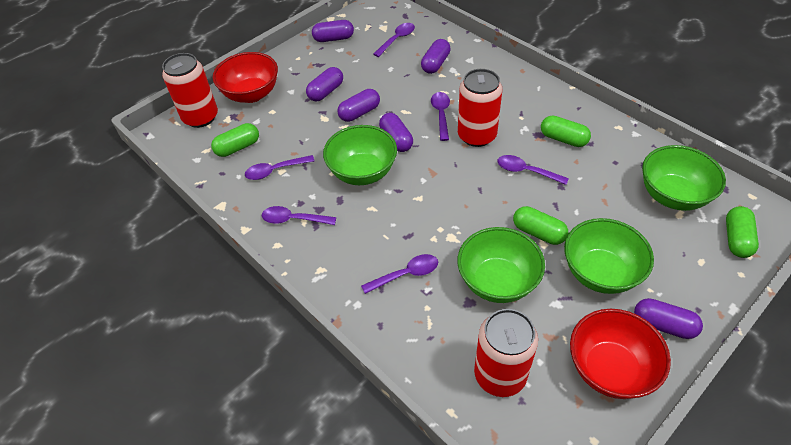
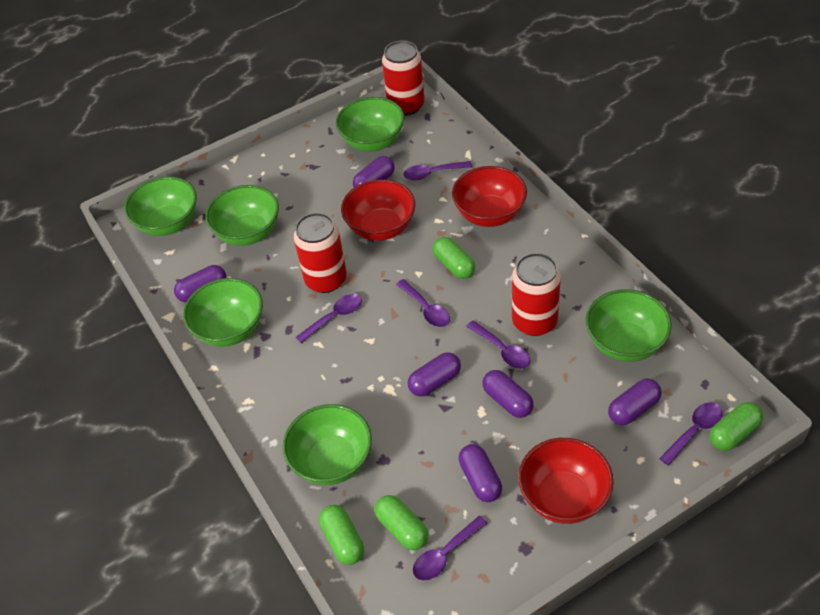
green bowl: [323,125,397,185] [457,227,545,303] [564,218,654,294] [642,145,726,211] = 4 -> [124,176,197,236] [183,278,263,347] [205,185,279,246] [282,404,372,485] [336,97,405,152] [586,289,672,362] = 6
red bowl: [213,52,278,103] [570,309,671,399] = 2 -> [341,179,415,241] [452,166,527,227] [518,438,614,524] = 3

